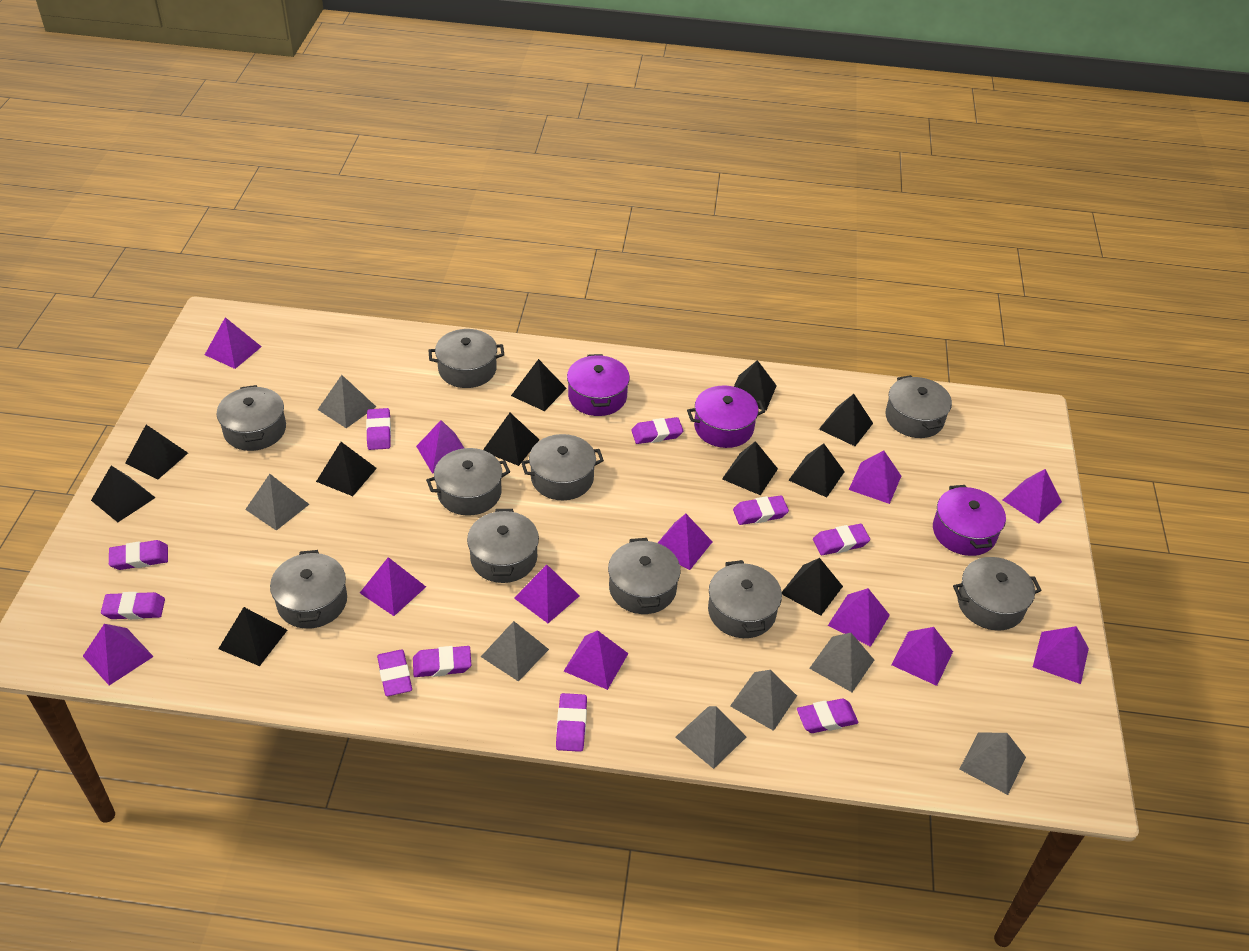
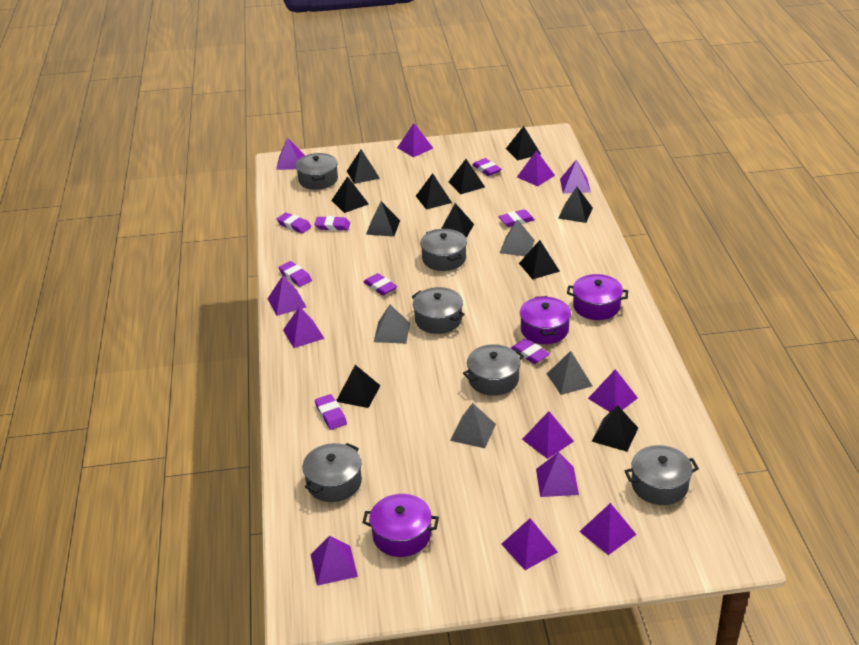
grey pot: [217,385,286,451] [270,550,347,629] [426,448,510,516] [429,329,504,388] [467,509,539,583] [521,434,604,500] [608,538,681,614] [708,560,782,638] [885,375,952,438] [953,557,1042,630] = 10 -> [296,153,338,190] [302,443,362,502] [412,287,465,334] [420,229,467,271] [463,344,524,396] [624,445,699,505] = 6
grey pyramid: [245,474,309,531] [318,375,376,428] [481,621,549,682] [676,706,746,769] [730,670,797,731] [809,633,874,692] [959,732,1026,795] = 7 -> [374,305,410,343] [450,403,496,448] [500,219,535,256] [547,351,592,395] = 4
purple eraser: [101,592,165,620] [109,540,168,570] [366,408,391,450] [377,650,412,696] [413,646,471,677] [556,693,587,752] [631,417,683,444] [733,495,789,525] [797,698,858,733] [813,524,870,555] = 10 -> [277,212,311,234] [278,261,312,287] [314,216,350,231] [315,394,347,430] [364,273,397,296] [472,158,501,176] [498,209,535,227] [511,339,550,364] = 8

